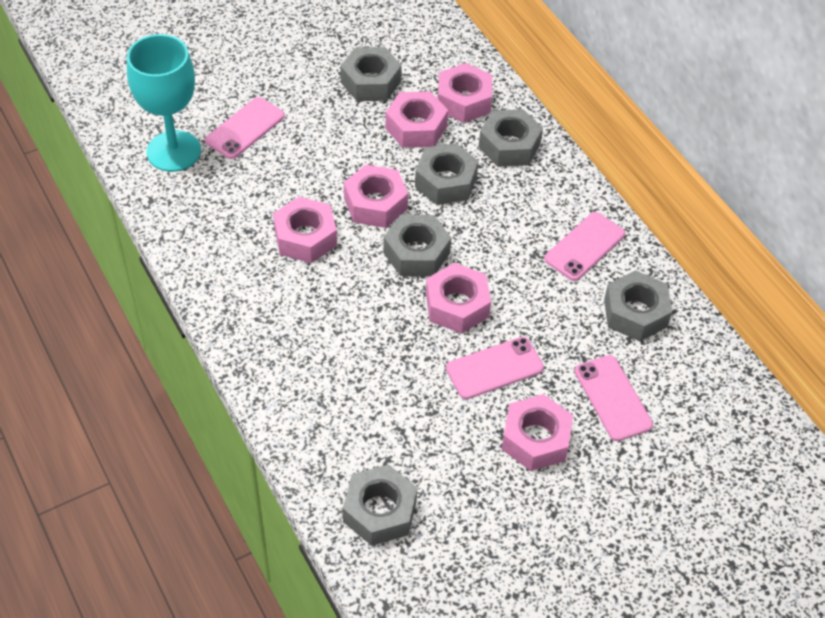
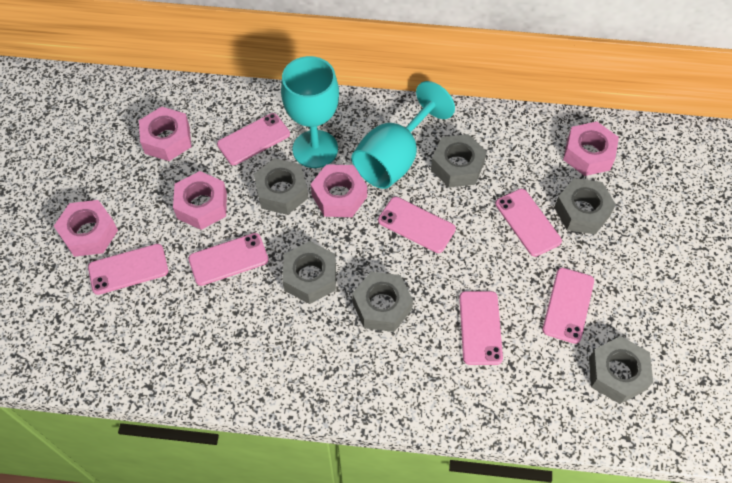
pink nut: [273,197,337,263] [344,165,408,228] [385,91,448,148] [426,263,491,334] [438,63,492,123] [502,394,573,471] = 6 -> [54,200,118,257] [139,106,192,161] [173,171,227,230] [311,164,367,217] [563,122,619,176] = 5
pink phone: [205,97,285,159] [446,337,544,399] [544,212,625,281] [575,355,653,441] = 4 -> [88,244,168,295] [188,233,269,286] [217,113,290,165] [378,197,456,253] [459,291,503,365] [495,189,562,257] [542,268,594,344] = 7
turquoise goblet: [127,34,201,172] = 1 -> [281,56,339,168] [352,81,455,189] = 2

